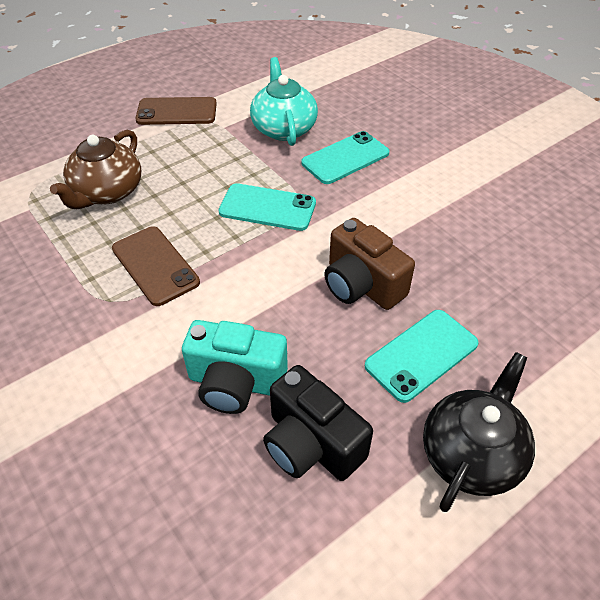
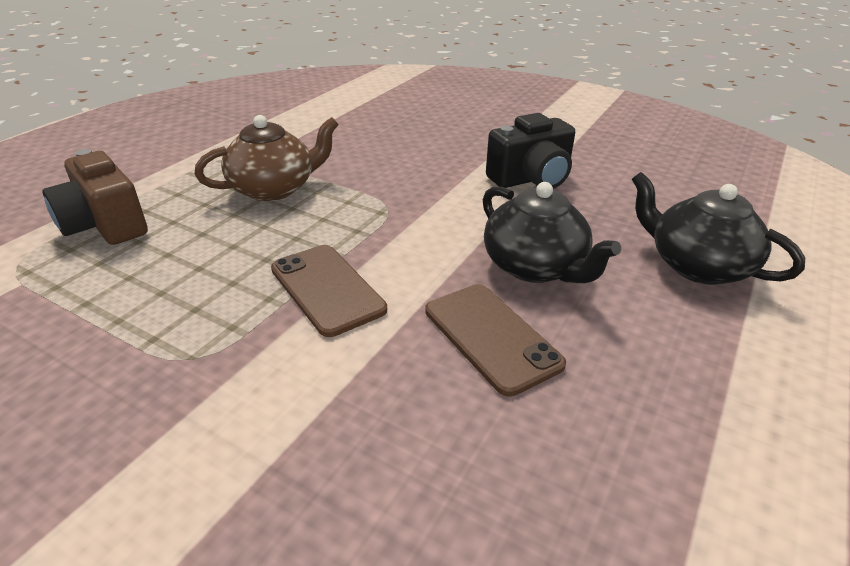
black teapot: [423,352,535,512] = 1 -> [483,182,621,283] [632,172,805,285] = 2
turquoise camera: [182,320,288,414] = 1 -> none = 0
turquoise phone: [219,183,316,231] [301,131,389,184] [365,310,478,403] = 3 -> none = 0
turquoise teapot: [250,57,318,146] = 1 -> none = 0

